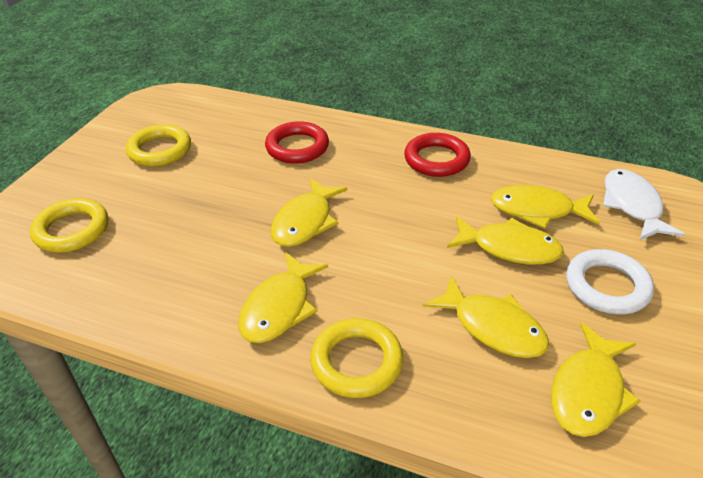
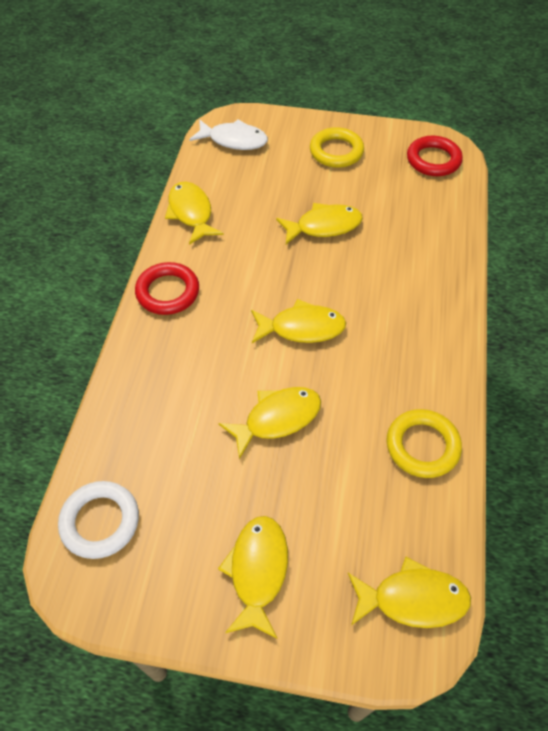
yellow ring: [30,198,108,253] [126,124,191,167] [310,318,403,398] = 3 -> [310,127,364,168] [387,409,462,478] = 2

